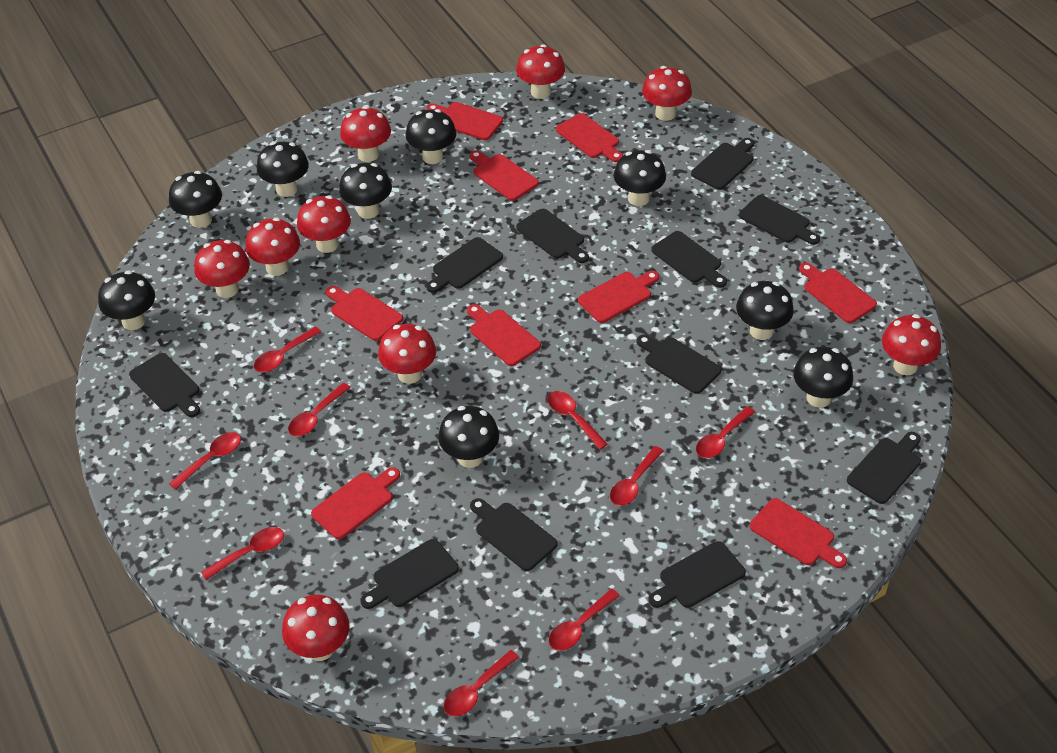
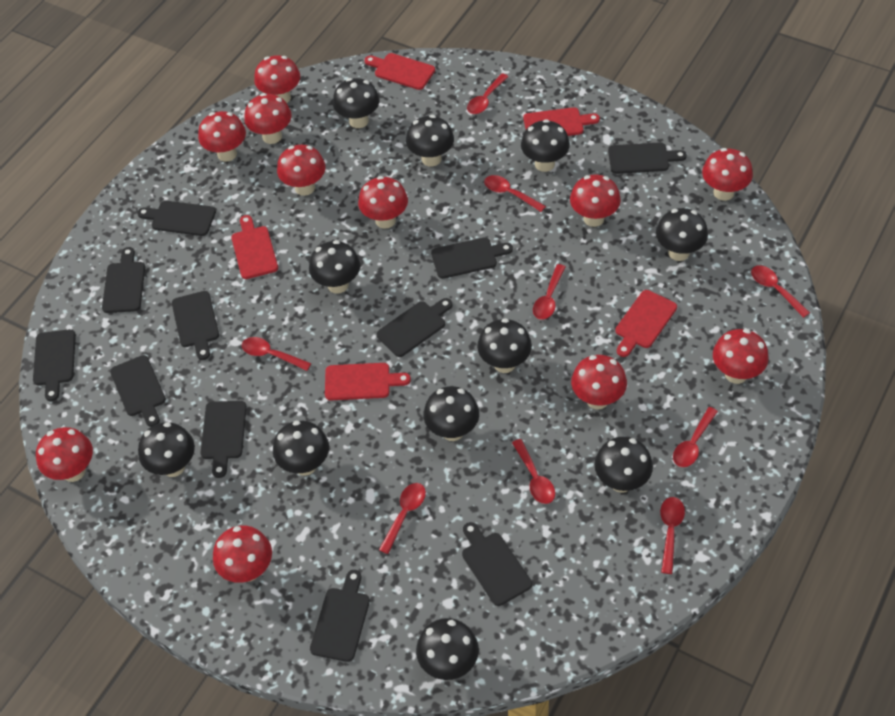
black mushroom: [98,271,155,330] [169,171,222,228] [257,142,309,197] [339,163,392,219] [405,109,456,164] [438,406,499,468] [614,150,666,206] [736,281,794,340] [793,347,853,408] = 9 -> [138,422,195,477] [273,421,329,476] [309,240,360,294] [333,78,380,128] [406,115,454,167] [416,618,479,680] [423,386,479,441] [477,318,532,373] [521,119,570,172] [594,437,653,493] [656,208,708,261] = 11
red cutting board: [311,467,400,539] [325,286,403,341] [426,102,503,140] [467,304,541,366] [470,150,539,201] [556,113,623,162] [578,271,659,323] [750,498,847,568] [799,263,877,323] = 9 -> [231,215,278,279] [325,363,411,400] [364,53,435,90] [523,107,600,136] [615,290,677,357] = 5
red mushroom: [194,240,250,298] [246,218,300,276] [282,595,350,661] [297,195,351,253] [340,106,391,162] [378,324,436,384] [516,44,565,99] [642,66,692,121] [882,314,941,375] = 9 -> [36,427,93,482] [198,111,246,162] [213,526,272,583] [244,93,292,144] [254,55,300,103] [277,145,326,196] [358,176,408,229] [570,175,621,227] [571,355,627,410] [702,148,753,201] [713,329,769,384] = 11

